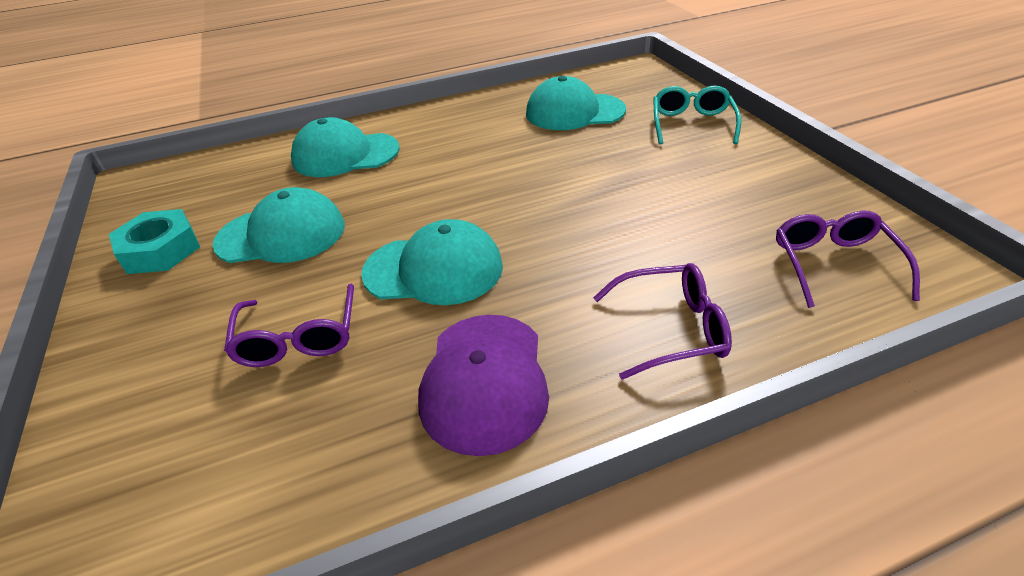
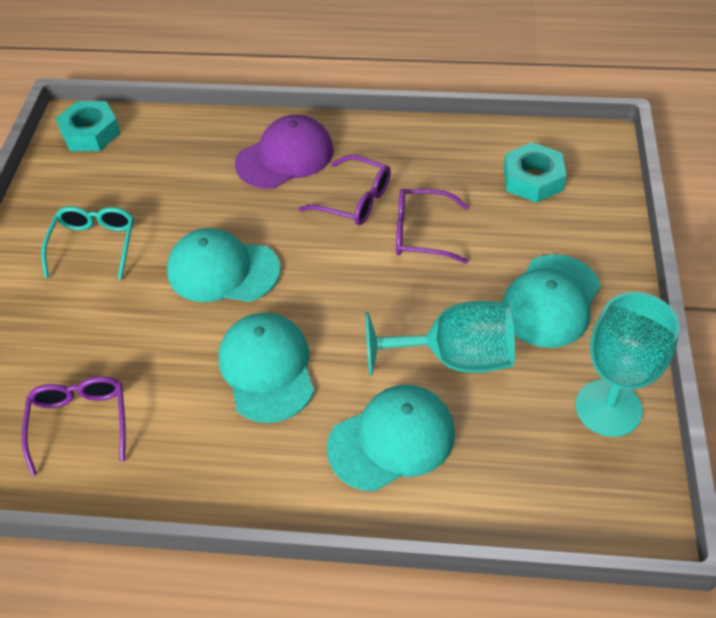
turquoise goblet: none = 0 -> [365,301,515,376] [575,292,680,437] = 2
turquoise nut: [109,209,200,274] = 1 -> [55,101,120,151] [503,142,567,203] = 2

